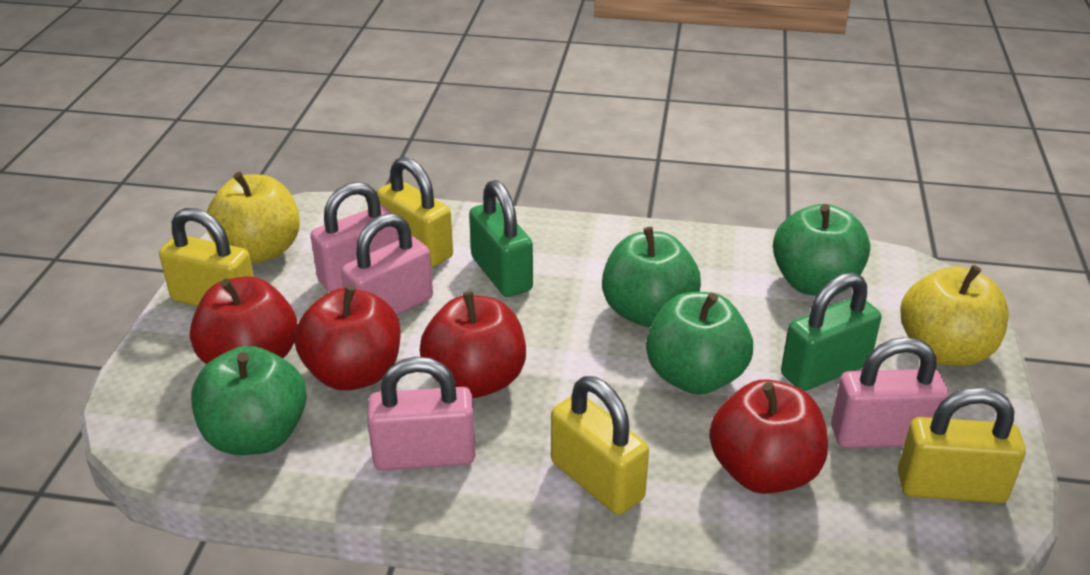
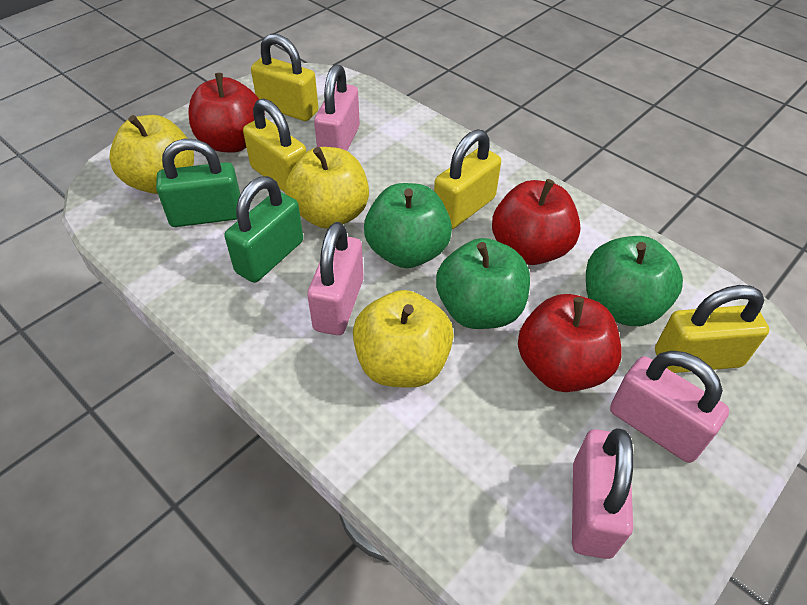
green apple: [191,346,307,455] [602,227,701,327] [646,292,753,394] [773,204,870,296] = 4 -> [364,183,452,268] [436,238,530,329] [586,236,683,326] = 3
red apple: [190,276,297,365] [295,285,401,391] [420,291,526,398] [709,380,828,494] = 4 -> [188,73,265,153] [492,179,581,265] [518,294,622,392] = 3
yellow apple: [206,172,300,263] [901,265,1009,366] = 2 -> [109,115,194,194] [285,147,369,229] [353,290,454,388] = 3

